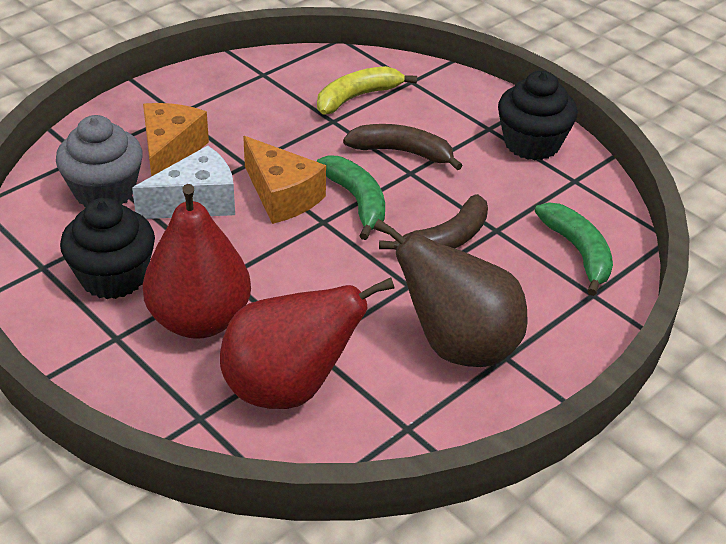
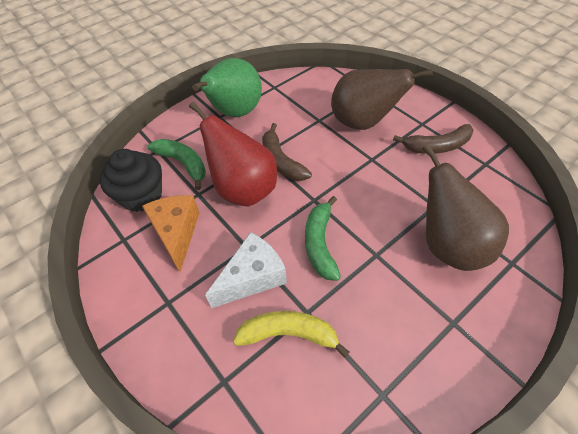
black cupcake: [60,198,155,299] [498,71,578,160] = 2 -> [100,149,162,212] = 1
brown pear: [373,219,527,367] = 1 -> [331,69,432,130] [422,144,509,271] = 2
green pear: none = 0 -> [192,58,262,117] = 1
grey cupcake: [56,115,143,207] = 1 -> none = 0
orange cheese: [143,103,209,177] [243,136,326,224] = 2 -> [142,195,200,272] = 1
red pear: [143,184,251,339] [220,277,395,409] = 2 -> [189,102,277,206] = 1

